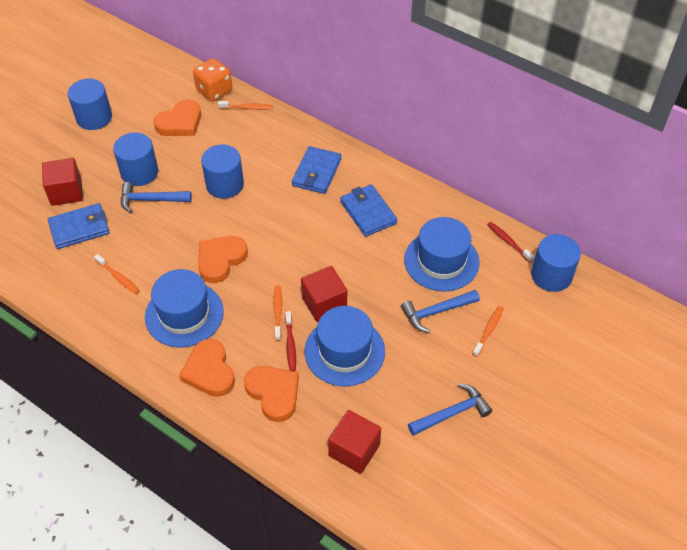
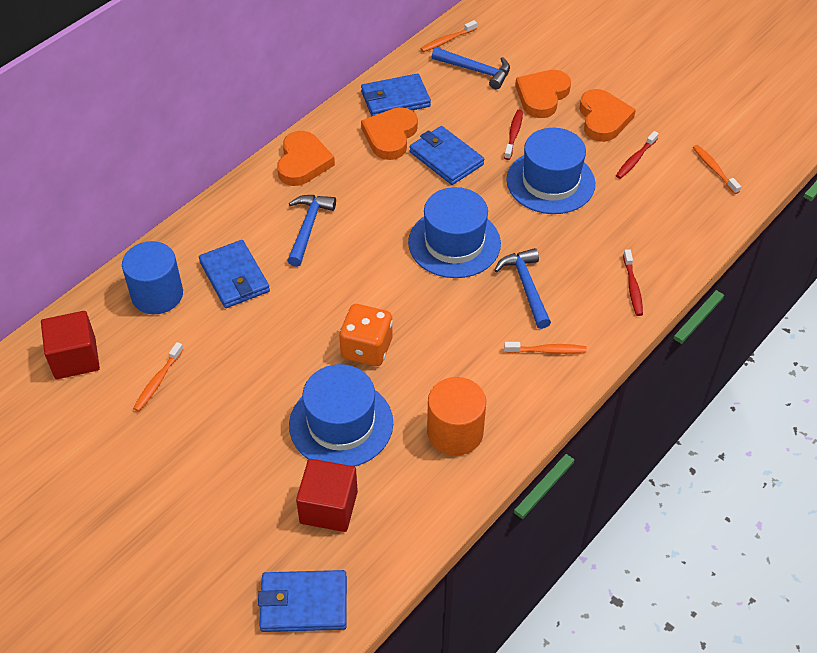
blue cylinder: [68,79,112,130] [113,132,158,186] [201,144,244,199] [531,234,581,292] = 4 -> [122,241,183,314] = 1
blue wallet: [48,203,110,249] [292,146,341,194] [340,184,397,237] = 3 -> [199,240,270,308] [258,570,347,632] [361,74,431,117] [410,126,484,185] = 4
orange cylinder: none = 0 -> [427,377,486,456] = 1
red cube: [42,158,83,206] [301,266,347,322] [328,410,381,474] = 3 -> [41,311,100,379] [296,459,358,532] = 2
red toothbrush: [285,311,296,371] [487,222,534,262] = 2 -> [504,110,523,160] [616,131,659,179] [623,249,643,316] = 3

